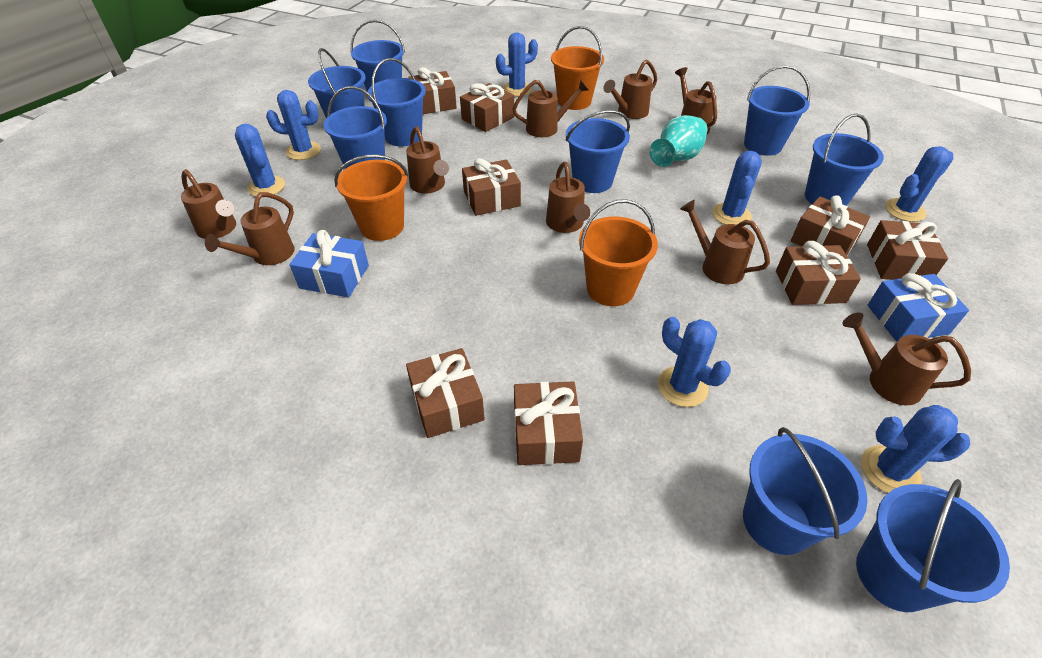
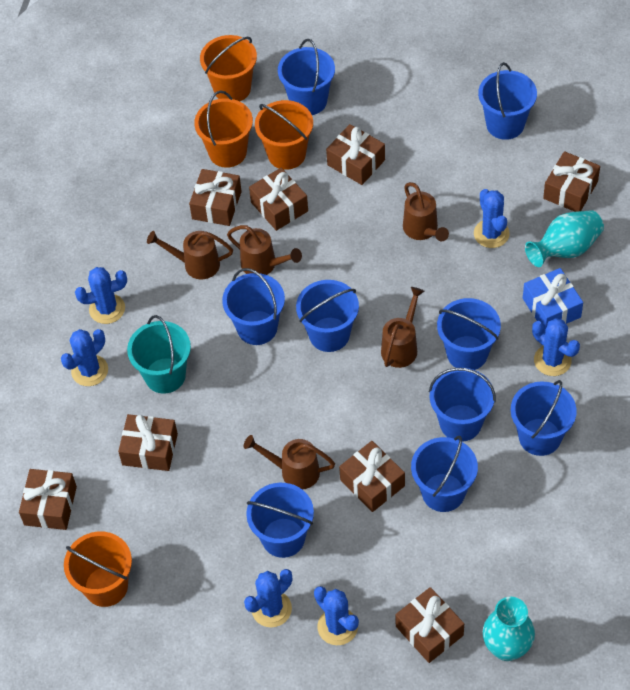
blue cactus: [235,124,285,197] [266,90,321,160] [496,32,538,96] [658,317,731,407] [712,151,762,224] [861,405,970,493] [885,146,954,222] = 7 -> [61,329,108,386] [75,267,127,324] [244,569,292,627] [314,586,359,645] [474,189,510,248] [532,318,580,376] = 6
blue gift: [290,230,369,298] [867,273,969,342] = 2 -> [523,268,583,332] = 1
brown watering can: [181,169,236,239] [205,192,294,265] [406,126,449,194] [512,80,588,137] [546,162,590,233] [603,60,657,119] [675,67,717,134] [680,200,770,284] [843,312,971,405] = 9 -> [147,231,233,280] [227,225,302,275] [244,435,335,490] [381,287,424,368] [403,182,449,241] = 5
orange bucket: [334,154,408,241] [551,26,604,110] [579,199,658,306] = 3 -> [64,532,132,607] [194,91,253,168] [200,35,257,101] [255,100,313,170] = 4
turquoise bucket: none = 0 -> [127,315,191,394] = 1
turquoise vase: [650,115,707,167] = 1 -> [483,597,535,661] [525,210,604,267] = 2

